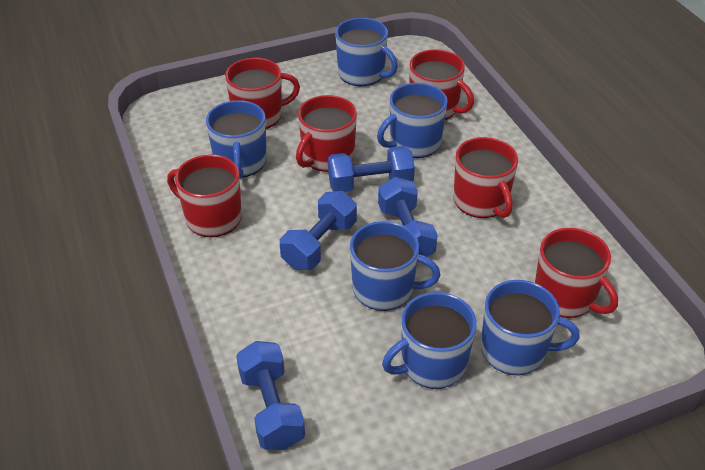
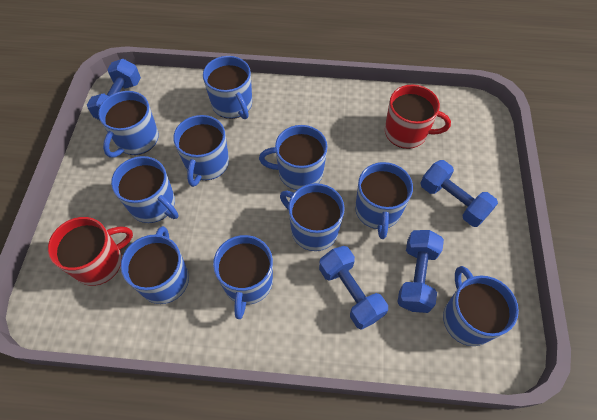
blue mug: [206,100,267,179] [335,18,398,86] [350,221,441,311] [377,83,448,158] [382,292,477,389] [481,280,580,375] = 6 -> [98,91,159,158] [111,156,178,223] [121,226,189,304] [173,115,229,187] [203,56,252,119] [213,235,273,319] [259,125,328,190] [280,183,345,251] [355,162,413,239] [443,266,519,346] = 10
red mug: [167,155,242,237] [225,58,300,129] [296,95,357,172] [409,49,474,120] [453,137,518,218] [535,228,618,318] = 6 -> [48,217,133,286] [385,84,451,149] = 2

